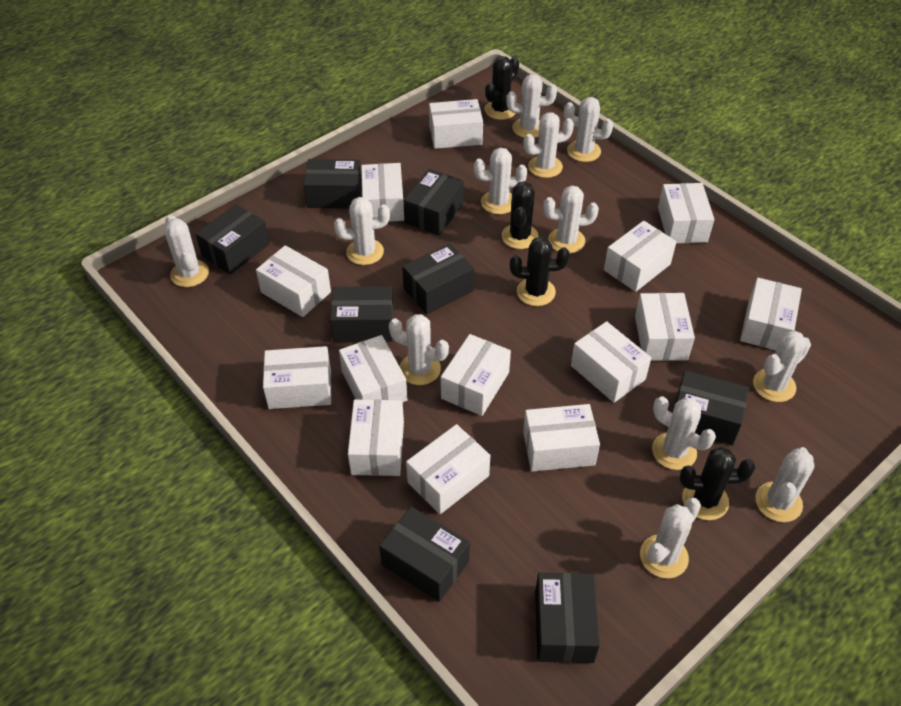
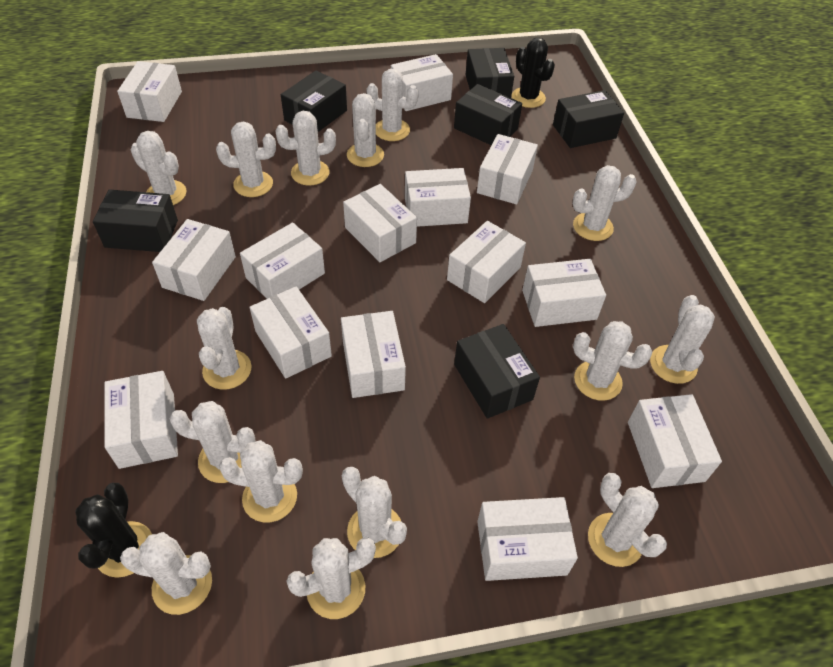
black box: [196,204,269,275] [303,159,362,209] [330,286,394,342] [379,507,470,602] [402,243,474,315] [403,169,464,235] [535,573,600,663] [673,370,749,445] = 8 -> [93,189,178,252] [281,71,347,132] [454,84,522,145] [454,324,540,419] [466,48,514,98] [553,90,624,148] = 6
black cactus: [485,56,519,120] [502,181,539,249] [510,237,570,306] [679,447,756,520] = 4 -> [75,483,152,578] [512,38,555,108] = 2
white cactus: [164,215,209,287] [334,197,390,265] [389,314,449,385] [474,147,527,214] [506,74,557,138] [523,112,574,178] [543,186,599,253] [564,97,613,162] [640,498,701,579] [652,396,716,470] [753,330,811,402] [755,447,814,522] = 12 -> [120,532,212,615] [131,131,187,205] [169,401,256,483] [197,307,252,390] [216,122,276,197] [219,440,303,522] [275,111,336,185] [286,538,376,619] [342,467,407,558] [347,93,384,167] [366,69,419,141] [572,165,637,241] [573,321,652,401] [588,473,667,567] [650,295,715,384] = 15

